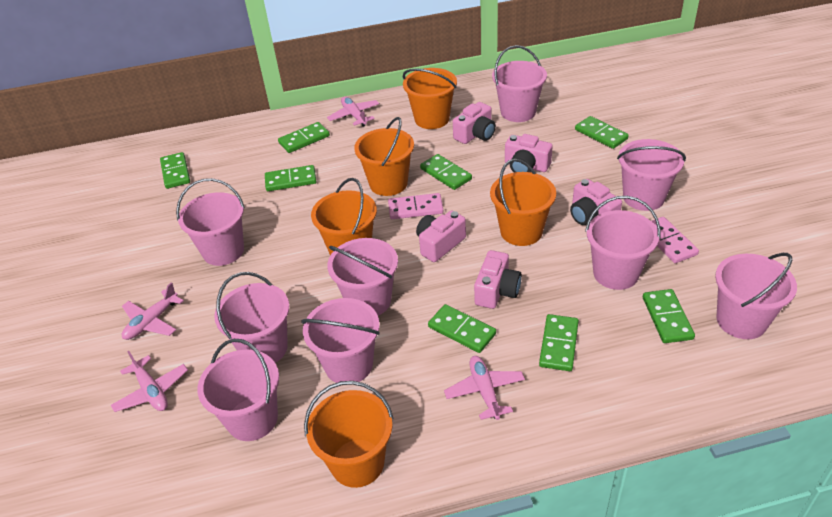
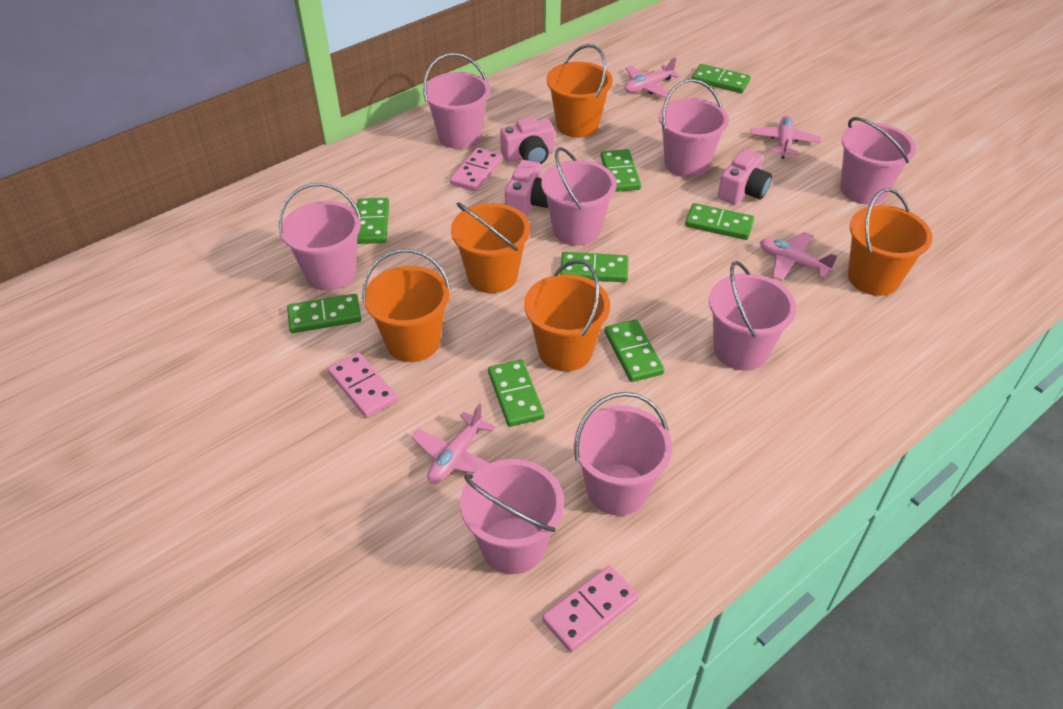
pink bucket: [176,178,245,266] [197,339,279,441] [214,272,289,363] [301,298,380,383] [327,238,398,315] [492,45,547,122] [585,196,661,290] [617,139,686,211] [715,253,797,339] = 9 -> [278,183,362,291] [423,53,490,149] [460,459,564,574] [541,147,616,246] [573,392,672,516] [659,79,729,178] [709,261,796,370] [840,117,916,204] = 8
pink camera: [416,210,466,262] [453,102,496,144] [474,250,522,309] [505,134,553,173] [570,179,622,225] = 5 -> [500,117,555,164] [505,160,548,217] [718,149,772,205] = 3
pink domino: [388,193,443,219] [651,217,699,263] = 2 -> [328,352,398,418] [450,147,502,192] [542,566,639,652] = 3

